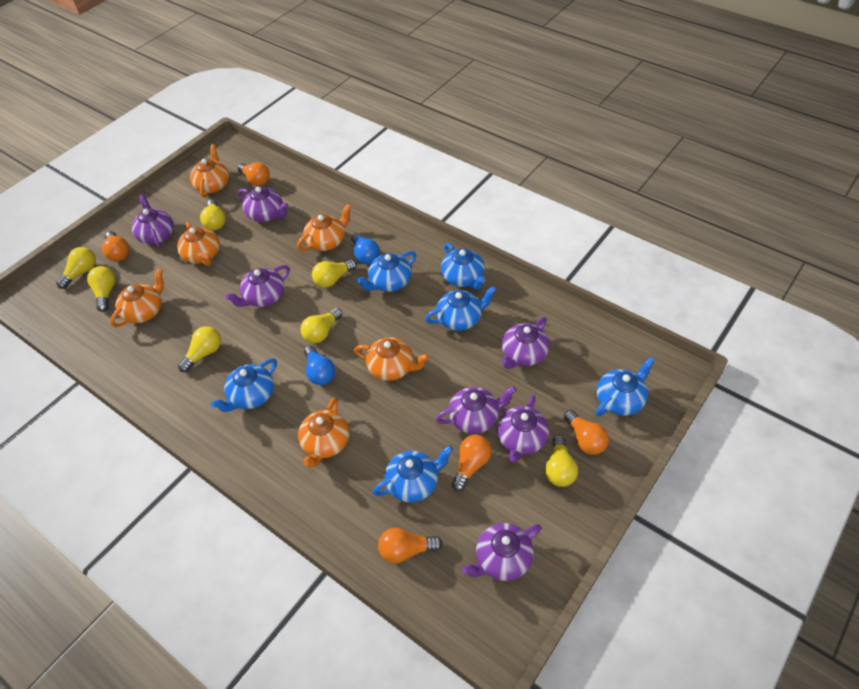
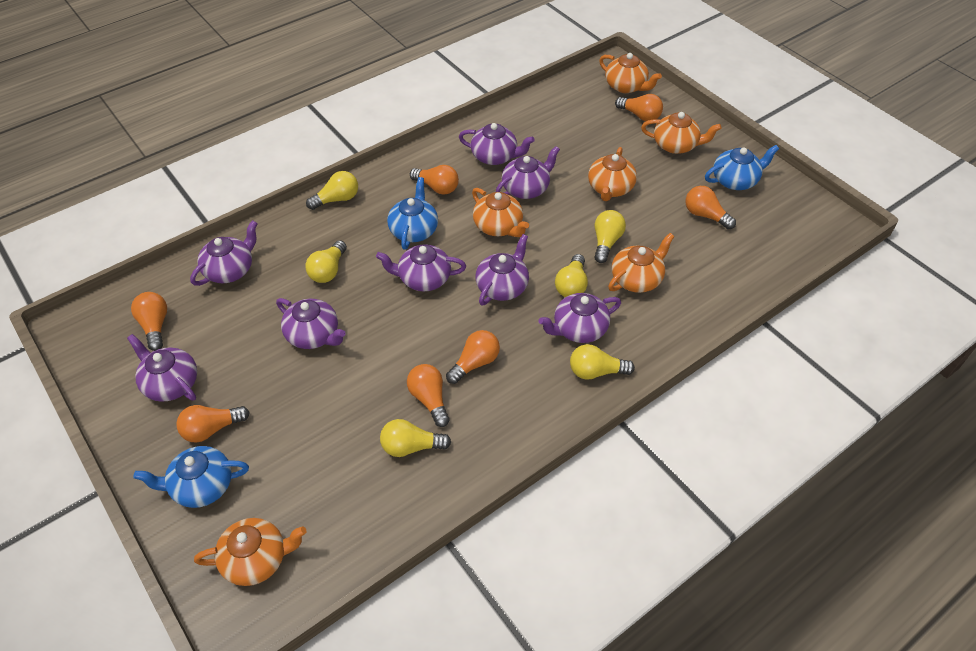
blue light bulb: [304,345,335,385] [351,232,380,264] = 2 -> none = 0
blue teapot: [211,358,277,412] [357,251,416,292] [372,445,453,502] [425,286,496,331] [441,243,485,290] [596,357,655,416] = 6 -> [133,446,249,508] [387,177,438,250] [705,145,779,190] = 3
orange light bulb: [102,231,129,262] [237,162,270,186] [378,528,443,563] [452,435,492,491] [564,409,609,455] = 5 -> [131,292,167,351] [176,405,250,443] [407,364,450,427] [410,165,459,195] [446,330,500,384] [615,94,663,121] [686,186,736,230] = 7
purple teapot: [132,194,174,248] [225,265,290,307] [238,187,288,222] [436,386,516,434] [462,523,541,581] [497,395,549,463] [501,317,549,369] = 7 -> [127,334,197,402] [190,220,258,286] [276,298,346,349] [376,244,466,291] [459,123,535,165] [476,234,529,305] [496,146,560,199] [539,293,621,343] = 8
yellow light bulb: [56,247,96,289] [87,266,116,312] [178,326,221,372] [200,200,226,230] [301,308,342,343] [312,259,356,288] [545,435,578,487] = 7 -> [305,240,347,283] [306,171,358,210] [380,419,451,457] [555,254,588,297] [570,344,635,380] [594,210,626,263] = 6

